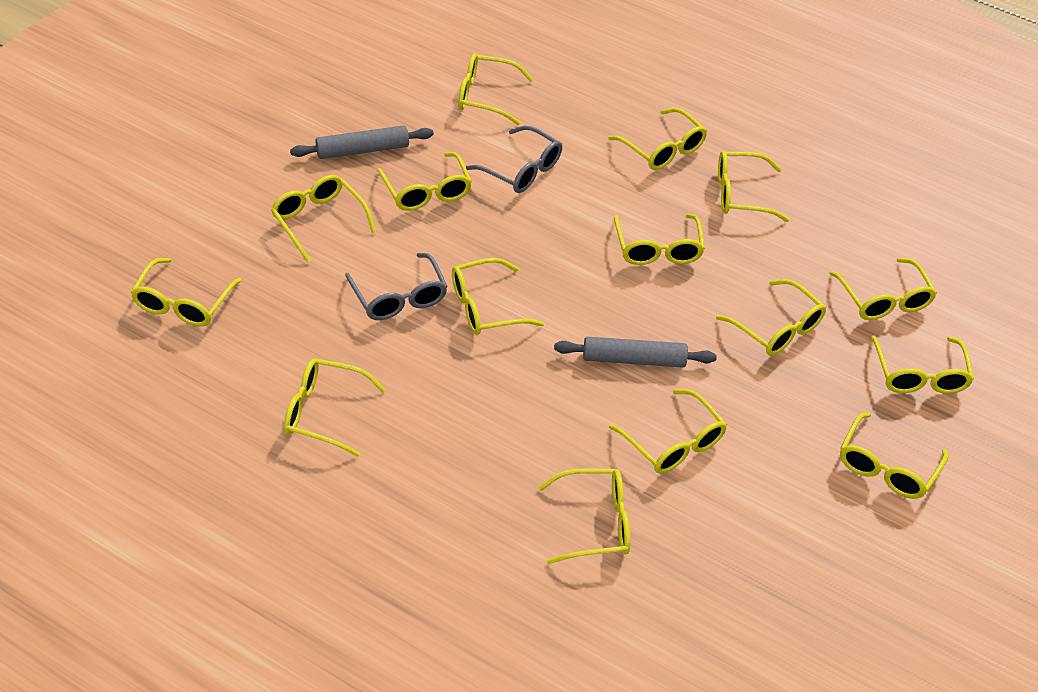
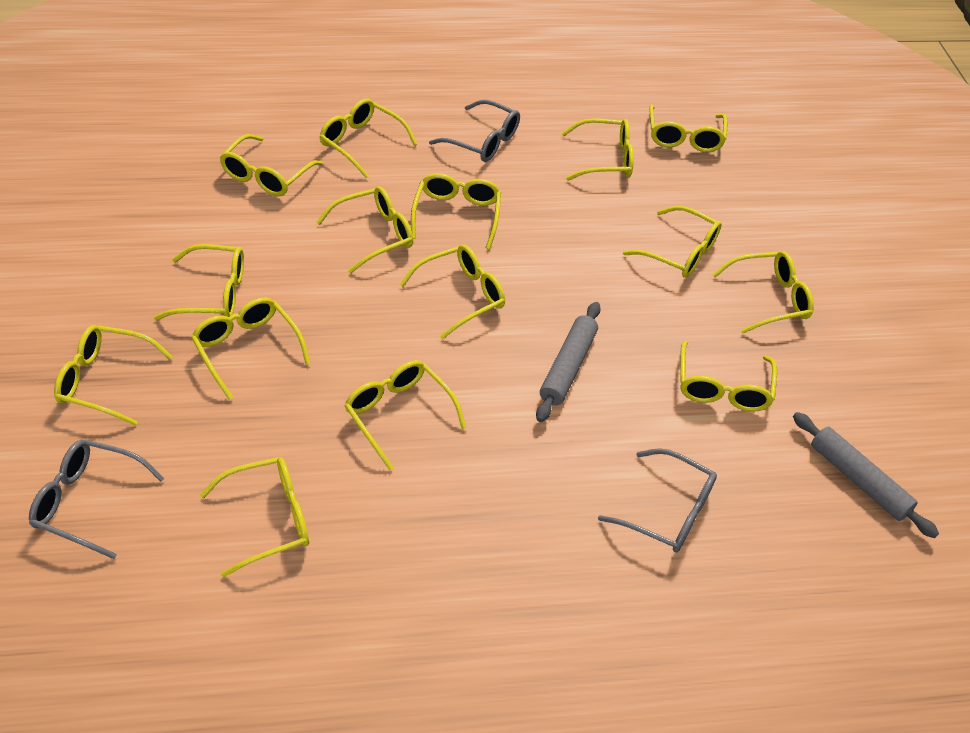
grey glasses: [345,253,448,320] [466,126,562,193] = 2 -> [29,440,164,559] [429,100,520,162] [598,448,717,553] = 3

